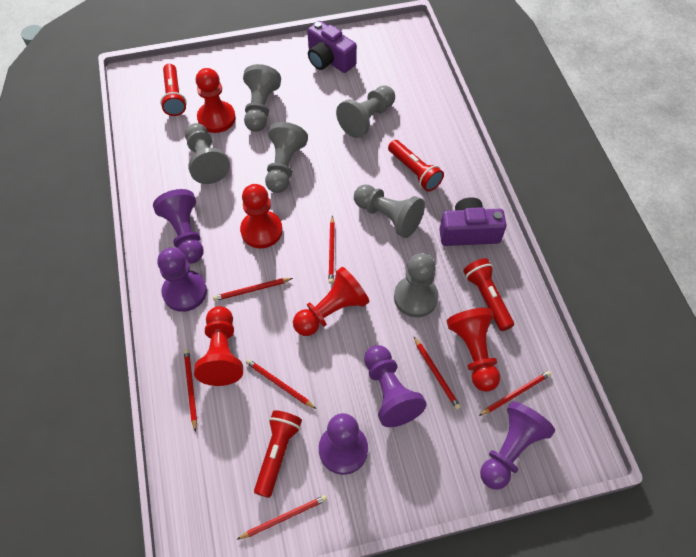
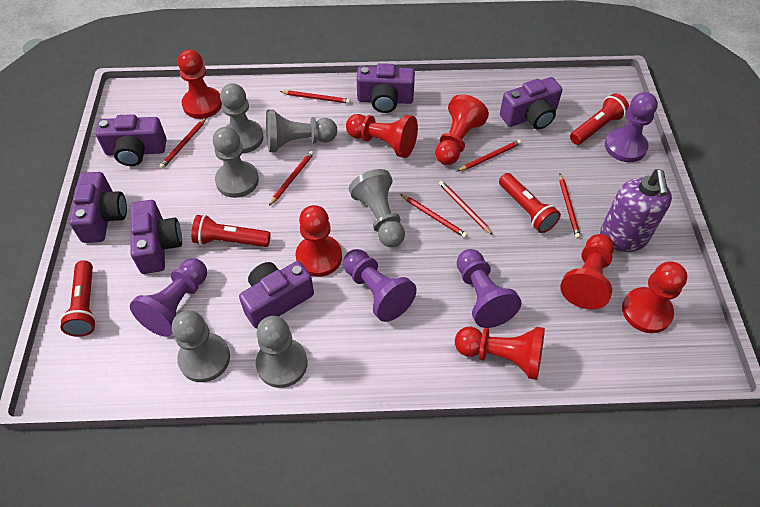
purple camera: [308,21,357,73] [439,197,506,246] = 2 -> [69,172,127,243] [96,114,167,166] [130,200,182,274] [239,261,314,329] [357,63,415,113] [500,77,563,129] = 6
purple pawn: [153,189,203,263] [157,247,207,312] [319,413,368,475] [364,345,427,427] [480,401,555,490] = 5 -> [130,258,207,337] [343,249,417,322] [457,249,522,328] [605,92,658,162] = 4
purple soap dispenser: none = 0 -> [600,169,672,252] = 1
red pawn: [194,306,243,386] [196,68,236,133] [240,184,283,249] [293,267,369,336] [447,308,500,392] = 5 -> [178,49,222,119] [295,205,342,277] [346,114,418,158] [435,94,489,165] [455,327,545,380] [560,234,614,309] [622,261,687,333] = 7

